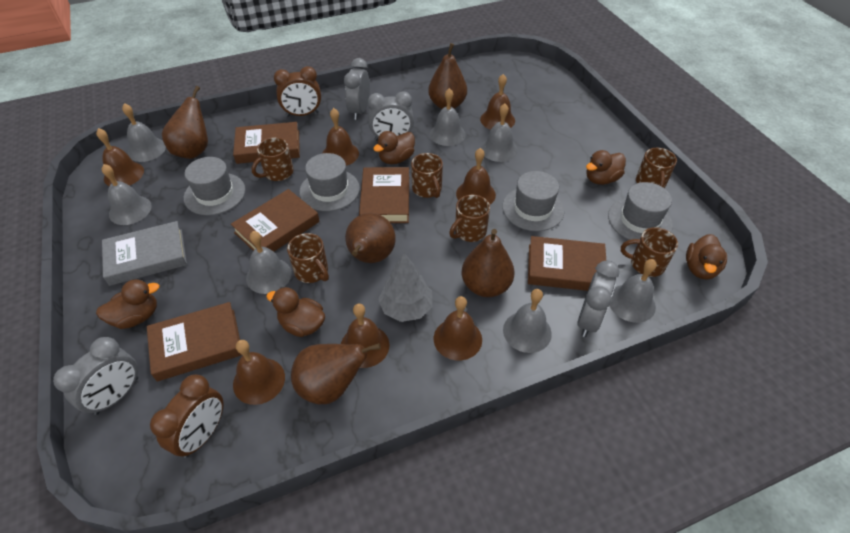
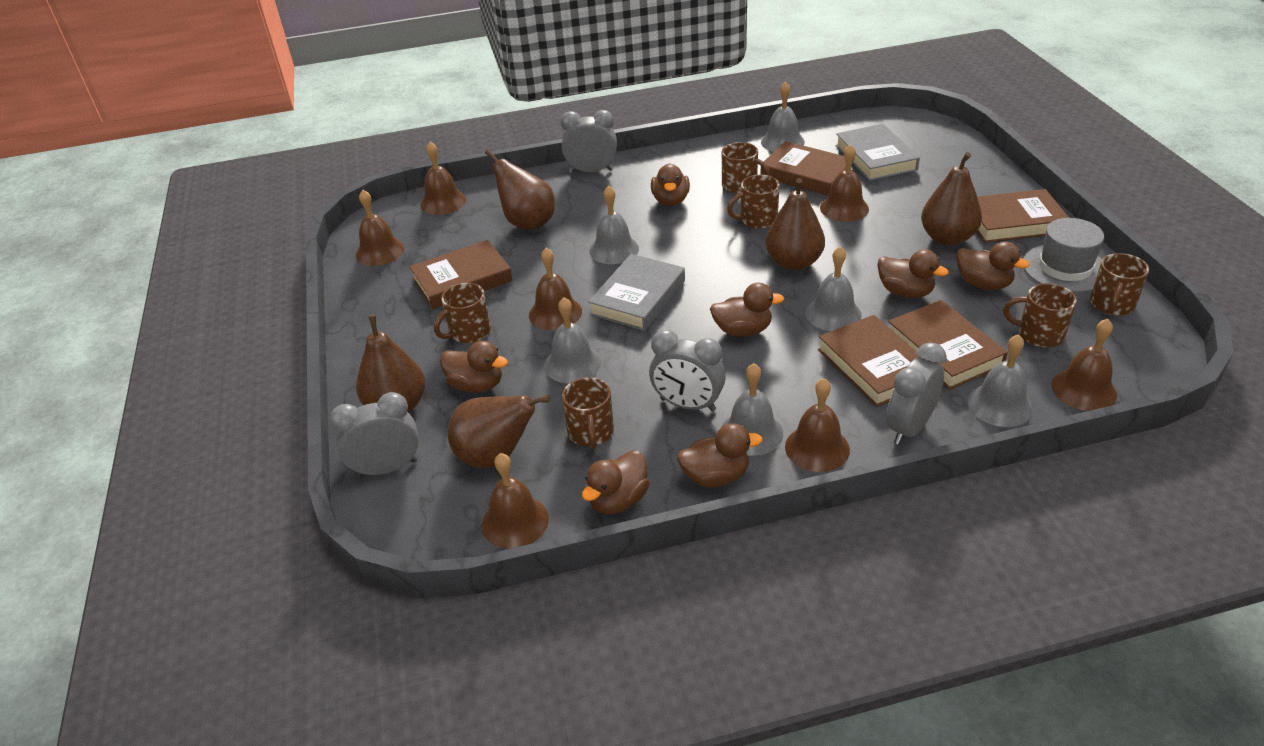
brown clock: [150,374,224,458] [274,66,321,117] = 2 -> none = 0
brown duck: [96,279,160,329] [266,287,325,337] [373,131,415,164] [586,150,626,185] [686,234,727,280] = 5 -> [440,341,508,393] [582,450,650,514] [651,163,690,206] [677,423,763,487] [710,283,784,337] [877,249,949,298] [956,241,1029,290] = 7
grey bell: [102,164,151,225] [122,103,166,162] [246,231,291,294] [430,88,465,146] [481,104,517,162] [503,289,552,353] [609,259,657,323] = 7 -> [544,297,601,383] [589,186,639,264] [722,363,783,456] [761,82,805,152] [806,247,862,331] [968,334,1033,427] = 6
grey book: [102,221,187,286] = 1 -> [588,254,685,331] [835,124,920,181] = 2
grey hat: [184,157,246,215] [299,153,360,211] [502,171,565,231] [608,182,673,240] = 4 -> [1023,218,1104,293] = 1
grey tree: [378,253,433,322] = 1 -> none = 0

